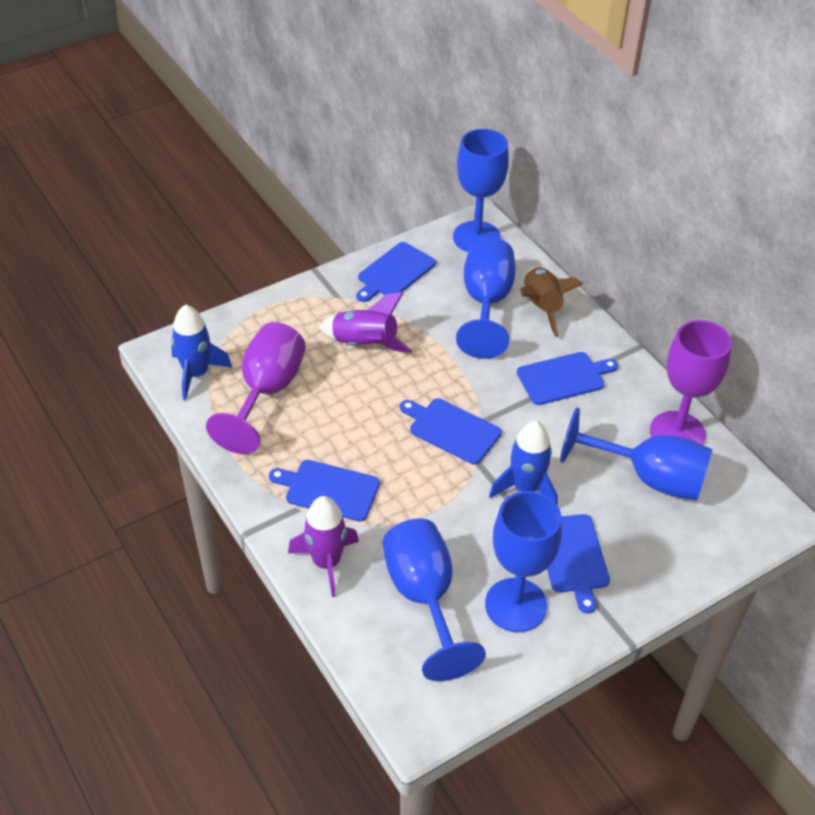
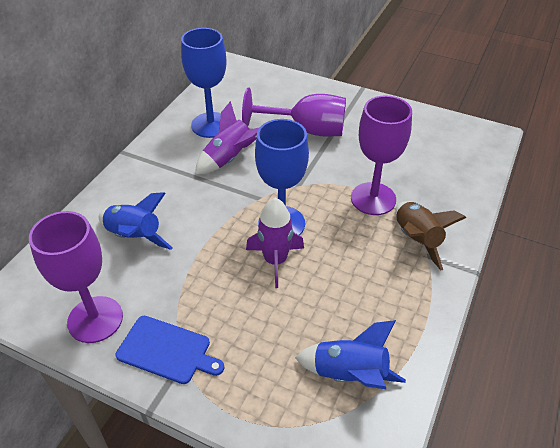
blue cutting board: [269,460,380,522] [356,242,436,302] [400,398,502,465] [517,352,618,405] [547,514,610,614] = 5 -> [116,316,225,384] = 1
blue goblet: [383,519,486,681] [453,129,509,252] [456,237,516,359] [485,491,562,632] [560,408,713,500] = 5 -> [181,28,226,138] [255,119,309,235] = 2
purple goblet: [206,322,306,454] [650,320,732,445] = 2 -> [29,211,123,343] [242,87,346,137] [351,95,412,215] = 3

